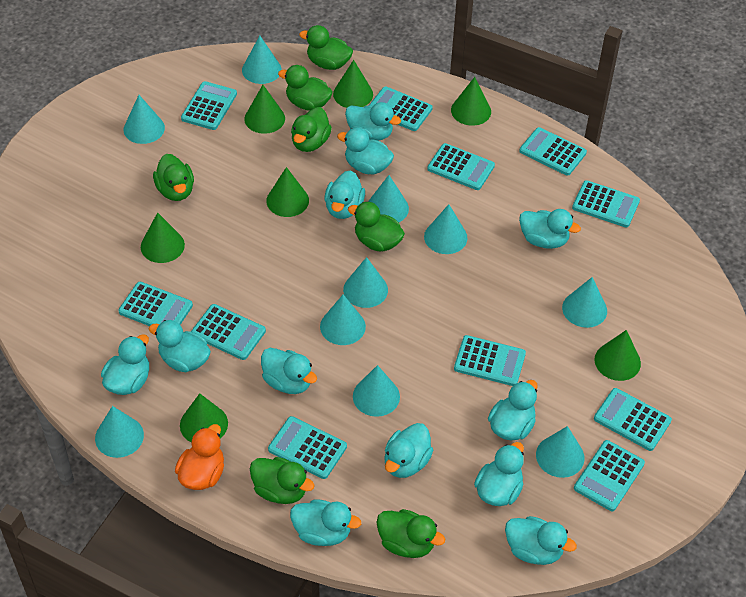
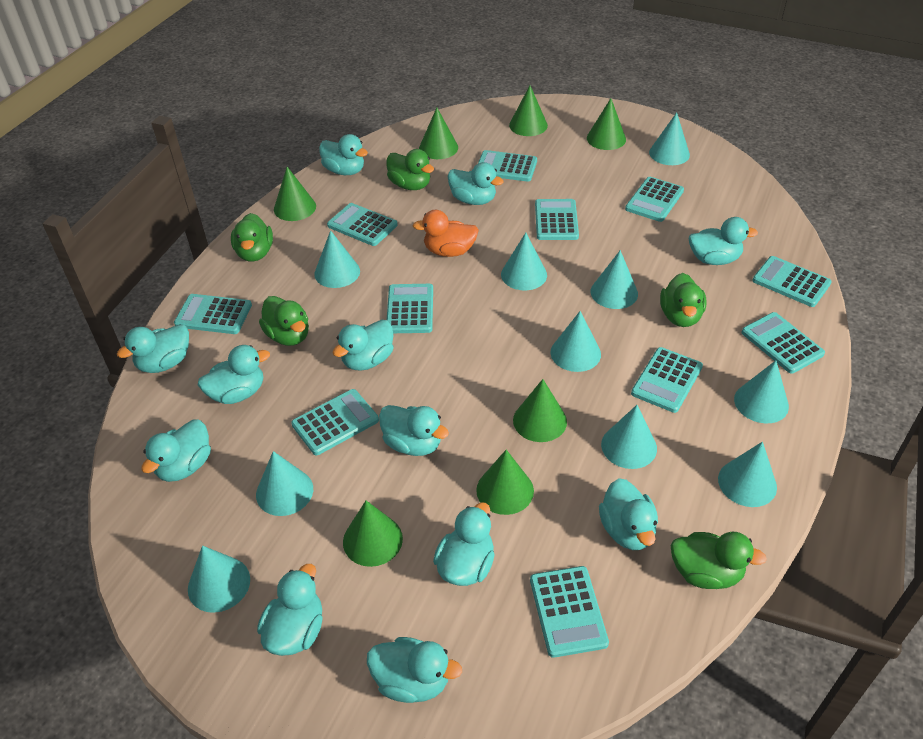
green duck: [153,154,194,201] [250,457,315,504] [278,65,333,111] [291,107,332,152] [299,25,353,70] [348,202,405,251] [377,509,445,558] = 7 -> [231,213,273,262] [259,296,309,346] [387,149,434,190] [660,273,706,327] [671,532,767,589] = 5

